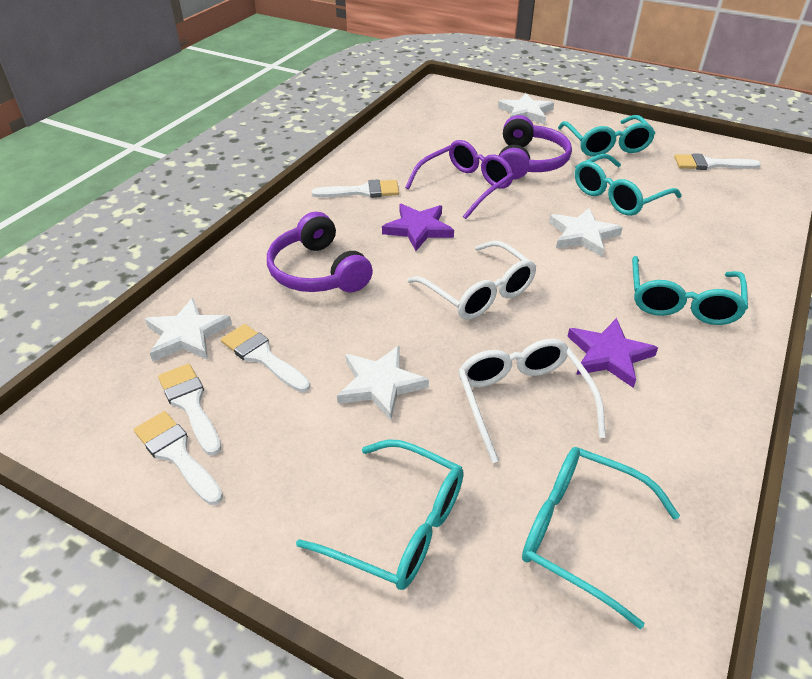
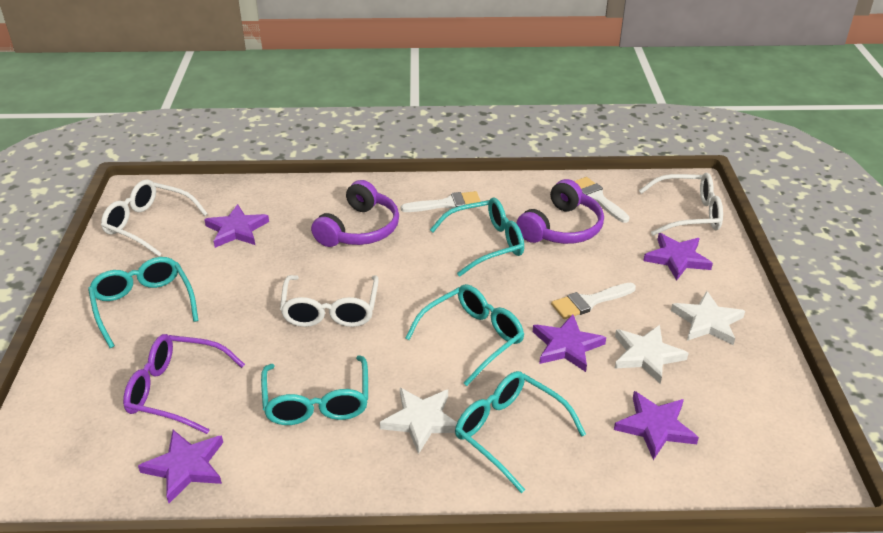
purple star: [382,204,454,251] [567,318,658,388] = 2 -> [138,430,223,503] [204,204,269,248] [533,314,606,372] [614,391,699,460] [643,233,713,281] = 5
white brush: [134,411,223,505] [158,364,221,456] [221,324,310,392] [312,179,399,198] [674,153,761,170] = 5 -> [401,191,481,212] [551,283,636,319] [574,177,630,223] = 3
white glasses: [407,241,537,320] [458,339,606,463] = 2 -> [101,180,208,256] [280,275,379,327] [639,173,723,236] = 3
white star: [145,298,232,361] [337,346,429,421] [498,93,554,124] [549,208,623,257] = 4 -> [380,388,457,454] [615,325,689,384] [671,291,745,345] = 3

